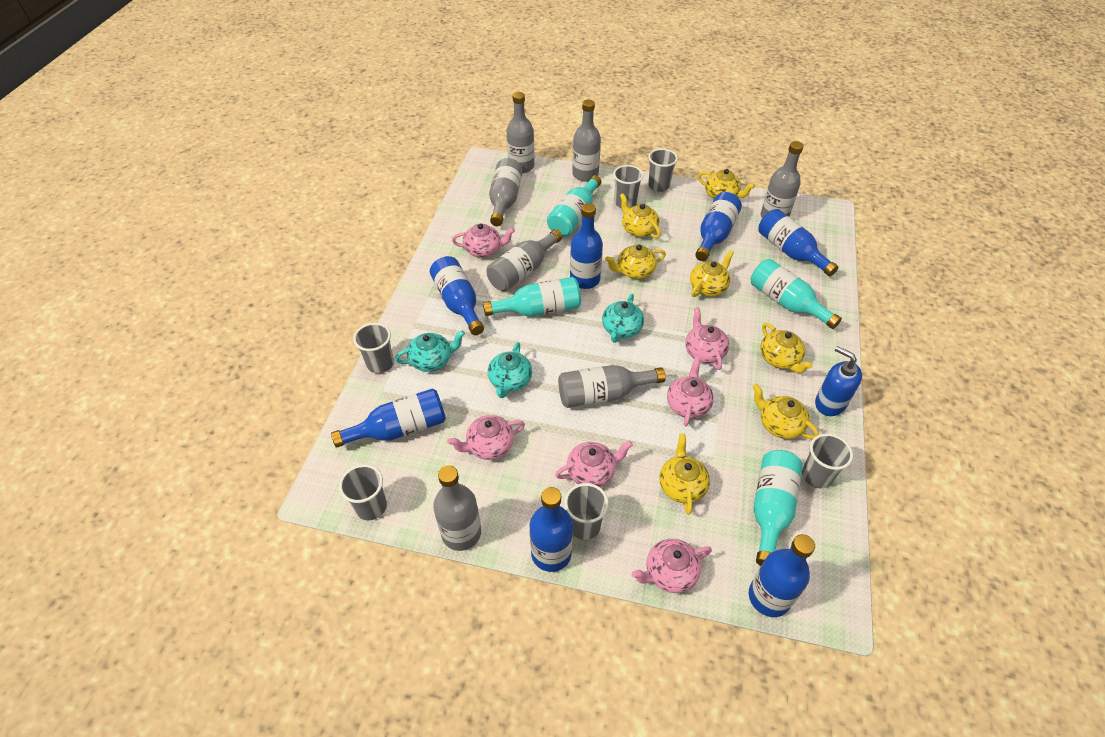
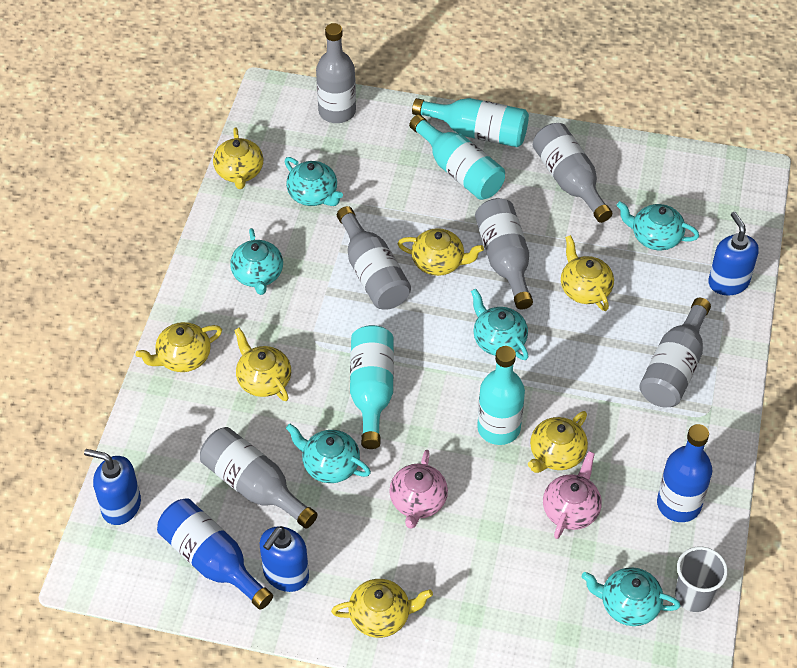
blue bottle: [331,388,446,448] [430,256,484,335] [529,487,573,572] [570,203,603,289] [695,192,742,261] [749,534,815,617] [758,209,839,276] = 7 -> [157,499,273,610] [657,424,712,522] = 2
blue soap dispenser: [815,346,862,416] = 1 -> [84,449,141,525] [260,526,309,592] [708,212,759,295] = 3
grey bottle: [433,465,481,551] [487,229,562,291] [489,158,523,226] [507,92,534,173] [558,365,666,408] [572,100,601,182] [761,141,804,218] = 7 -> [200,427,318,528] [316,23,356,123] [337,206,411,309] [475,198,533,309] [533,123,612,223] [639,298,711,408] = 6
grey cup: [339,464,387,520] [353,323,394,373] [564,483,609,540] [613,165,643,208] [648,148,678,192] [802,433,853,488] = 6 -> [675,546,728,612] = 1
pink teapot: [447,415,525,460] [452,224,515,257] [555,440,633,487] [632,539,712,593] [667,357,714,426] [685,307,729,370] = 6 -> [389,450,448,529] [543,451,602,539] = 2
turquoise teapot: [395,330,465,372] [488,342,532,398] [602,294,644,343] = 3 -> [230,228,283,295] [285,157,343,206] [286,423,371,483] [471,289,529,360] [582,567,681,626] [617,201,699,250] = 6

